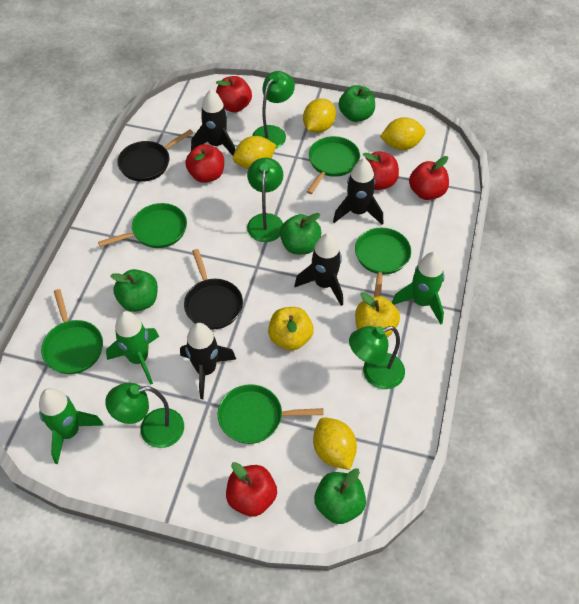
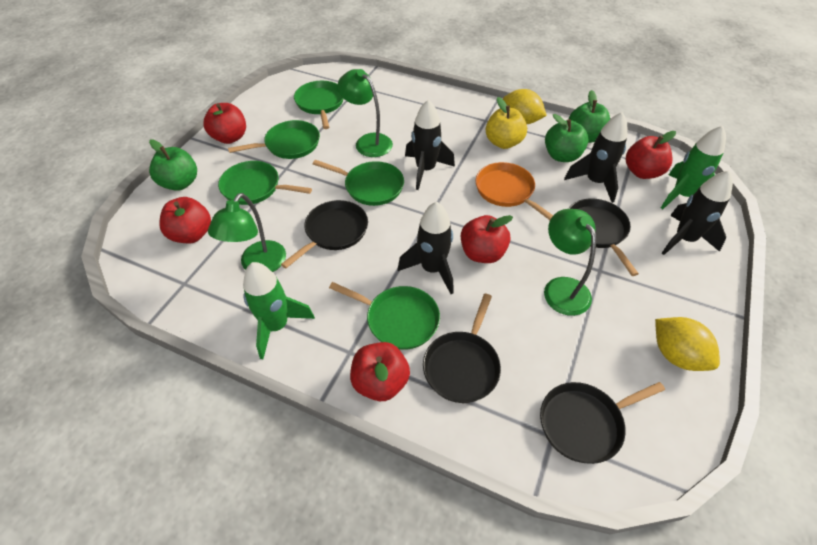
black pan: [117,129,193,182] [184,249,243,329] = 2 -> [281,200,368,268] [423,294,501,403] [540,382,665,464] [568,198,639,276] = 4
green apple: [110,269,158,312] [280,213,322,254] [314,468,366,524] [339,85,375,122] = 4 -> [149,139,197,191] [545,114,589,162] [569,90,610,143] = 3
green lamp: [105,383,184,448] [247,158,283,242] [252,71,295,148] [349,326,405,389] = 4 -> [208,193,286,272] [337,69,393,157] [544,209,596,316] = 3
green rocket: [39,388,104,464] [106,311,159,385] [392,252,445,325] = 3 -> [243,262,315,359] [661,126,726,209] = 2
orange pan: none = 0 -> [475,162,553,220] = 1
yellow apple: [268,307,313,351] [355,292,400,338] = 2 -> [486,97,527,149] = 1
yellow lemon: [233,136,277,169] [303,98,336,133] [313,418,357,470] [380,117,426,150] = 4 -> [503,89,547,124] [655,317,720,371] = 2

